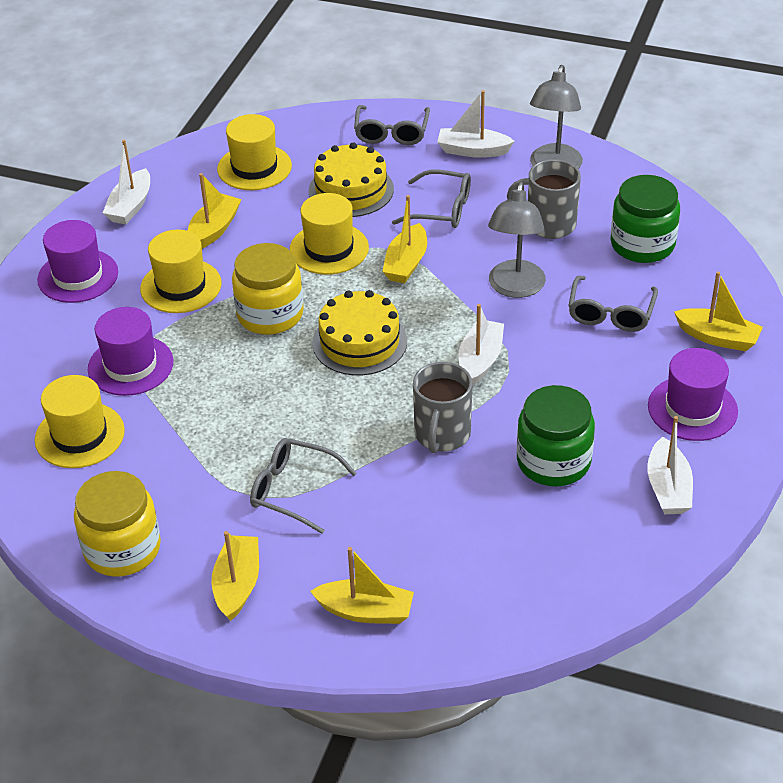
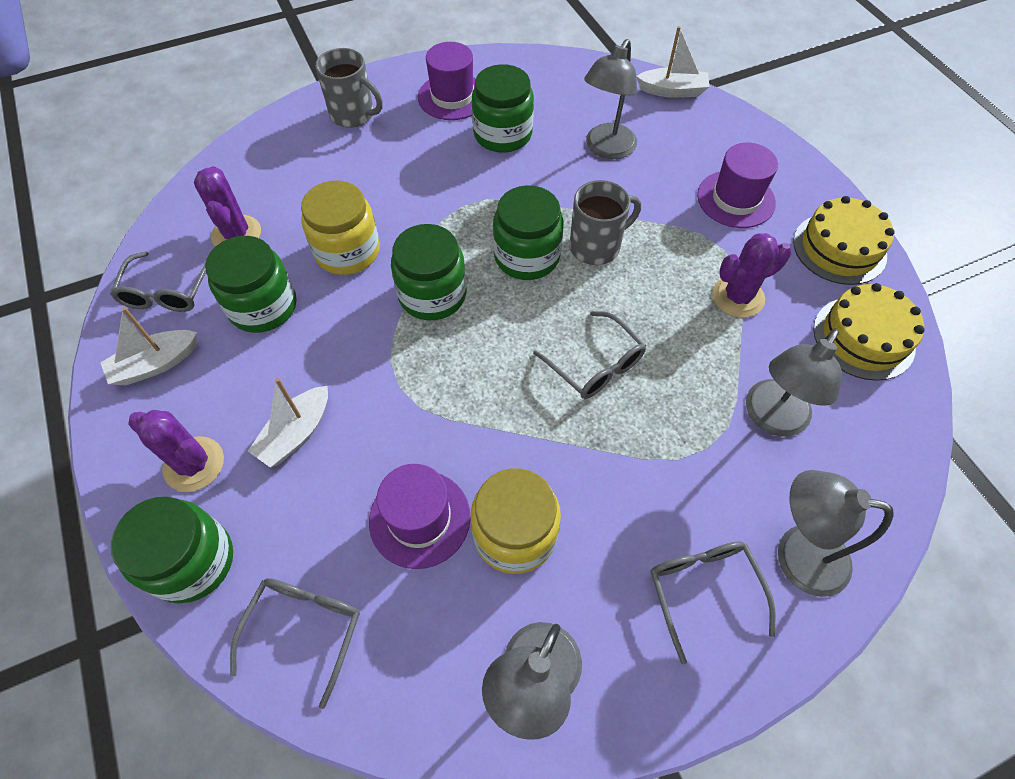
green jar: [517,385,595,486] [611,175,680,263] = 2 -> [111,497,233,603] [205,236,296,333] [391,224,467,320] [472,64,534,153] [493,185,564,280] = 5
grey lamp: [488,182,546,298] [530,65,583,169] = 2 -> [482,622,582,740] [584,39,637,159] [746,329,842,437] [778,470,894,597] = 4
purple cactus: none = 0 -> [128,410,224,492] [194,166,261,247] [712,233,792,318] = 3
white boat: [103,140,150,225] [437,90,515,158] [458,304,504,386] [647,416,693,514] = 4 -> [101,307,197,385] [248,378,328,468] [636,26,710,98] = 3
yellow boat: [188,173,242,249] [211,531,259,621] [310,547,414,624] [382,195,427,283] [674,271,763,351] = 5 -> none = 0
yellow hat: [35,375,125,468] [140,229,221,313] [217,114,292,190] [290,193,369,275] = 4 -> none = 0

